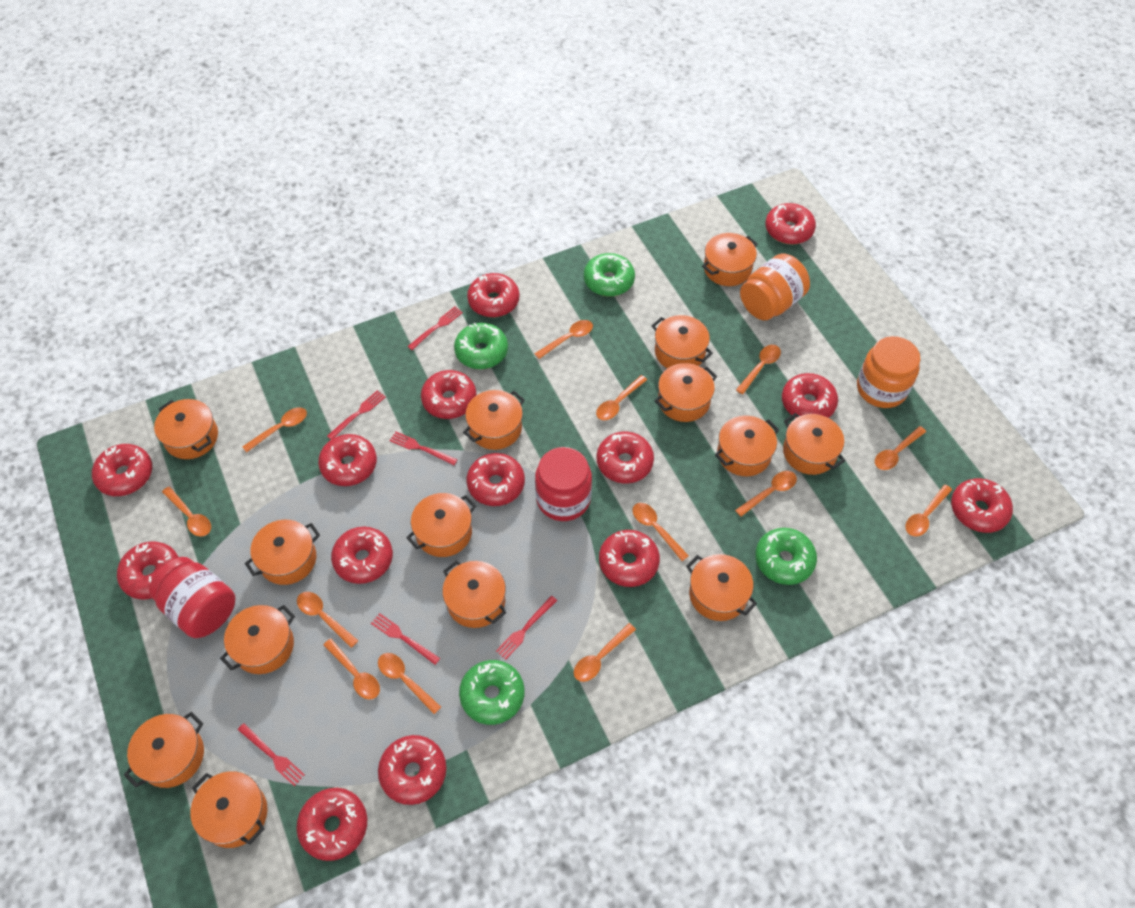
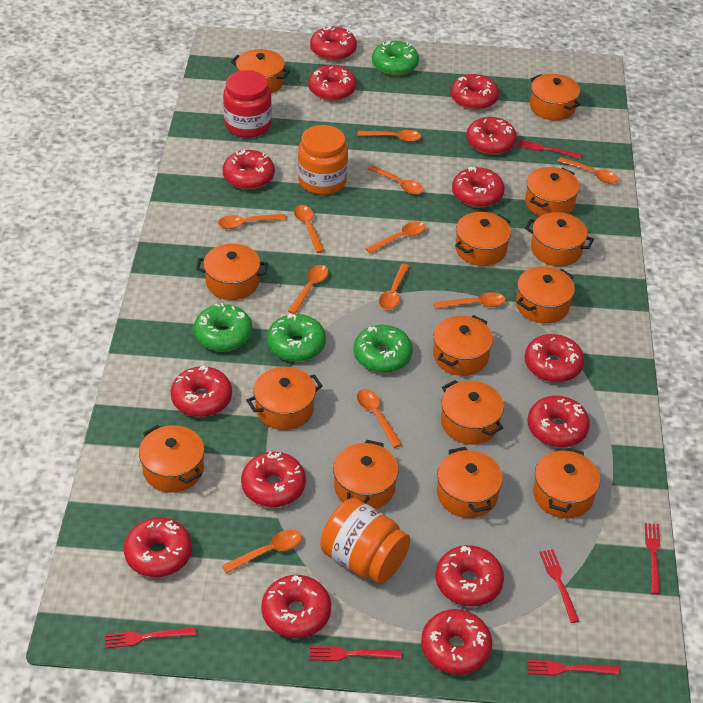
orange spoon: [162,486,211,537] [242,407,307,452] [297,592,358,648] [323,639,380,700] [378,653,441,714] [534,320,593,359] [574,623,636,682] [596,375,647,420] [632,503,689,561] [735,471,797,517] [736,345,781,394] [875,426,926,470] [905,485,952,537] = 13 -> [218,214,286,229] [222,530,302,574] [288,265,329,314] [294,205,324,253] [357,130,421,142] [357,389,402,448] [365,221,426,253] [367,165,423,195] [379,264,410,310] [433,292,506,309] [558,157,619,183] = 11
red jar: [149,557,236,638] [535,447,592,521] = 2 -> [223,70,272,138] = 1

